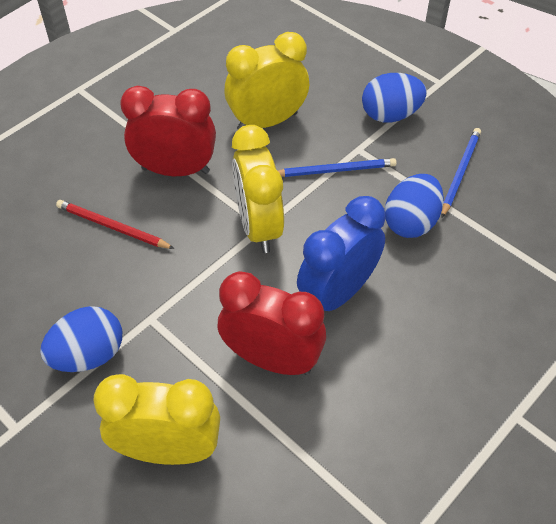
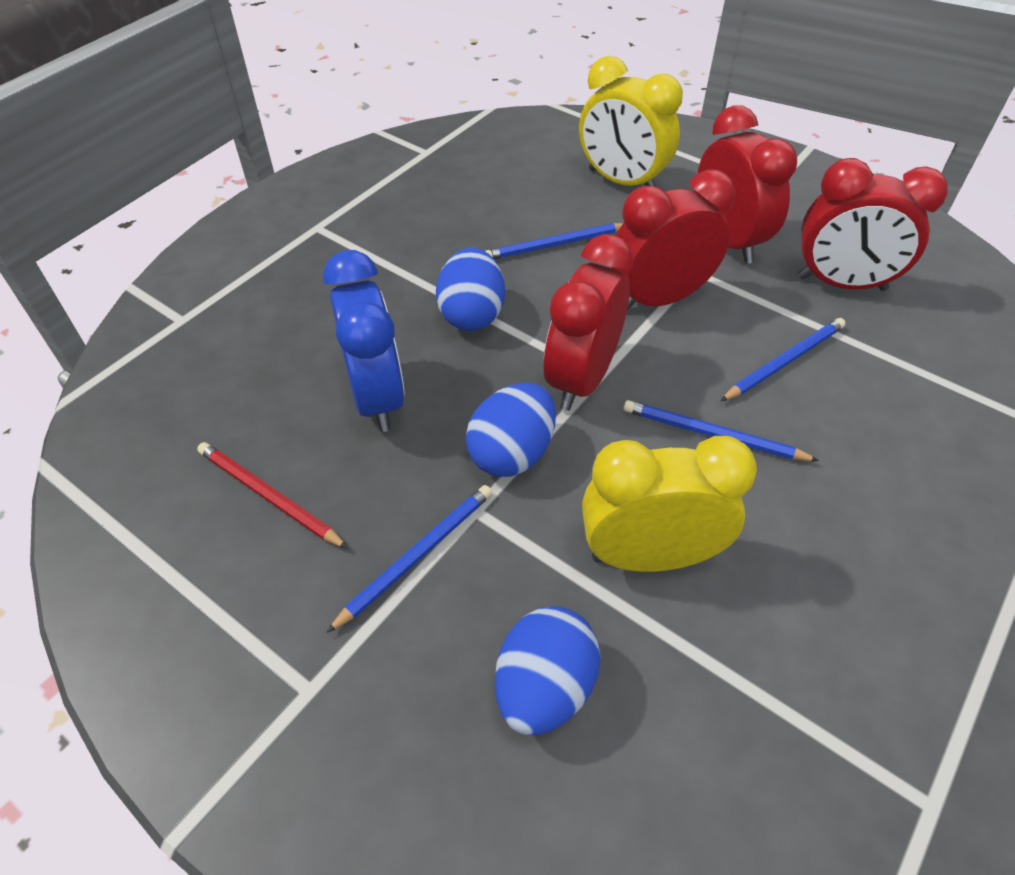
blue pencil: [278,158,397,177] [441,128,481,217] = 2 -> [327,485,492,633] [485,223,623,259] [623,400,819,461] [721,318,846,401] = 4
red clock: [120,86,216,176] [217,271,326,375] = 2 -> [544,234,633,411] [611,170,735,310] [698,106,797,264] [798,158,948,291] = 4
yellow clock: [93,374,220,465] [224,32,309,129] [232,125,284,253] = 3 -> [579,56,683,187] [582,436,757,572] = 2

